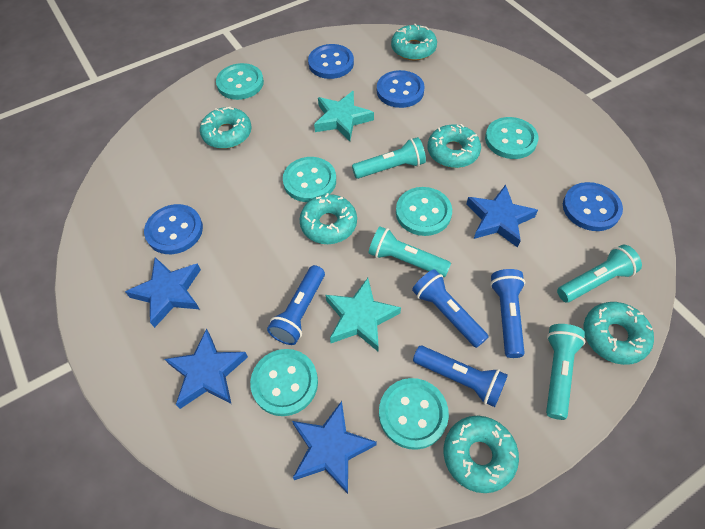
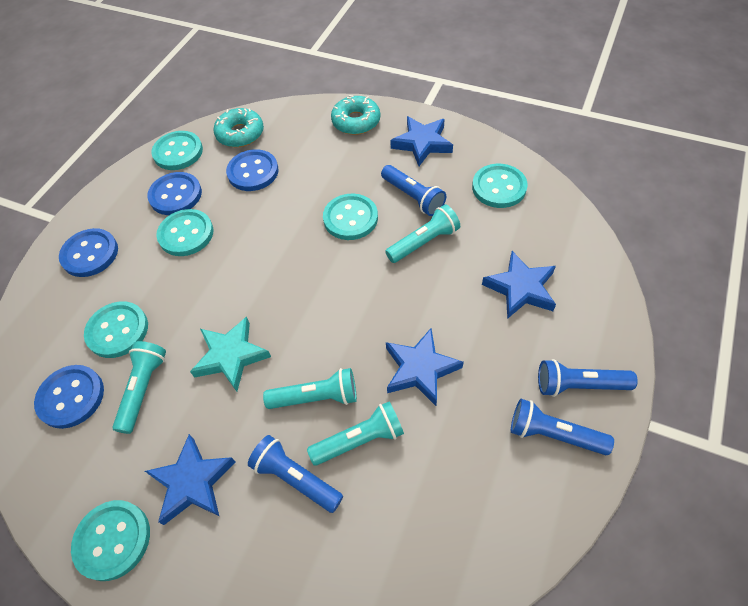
turquoise donut: [200,107,252,149] [300,193,357,244] [391,24,437,60] [428,124,481,168] [443,416,519,493] [584,302,654,365] = 6 -> [213,108,264,147] [331,95,380,135] = 2
turquoise star: [314,91,374,141] [326,278,401,351] = 2 -> [190,317,271,392] = 1

